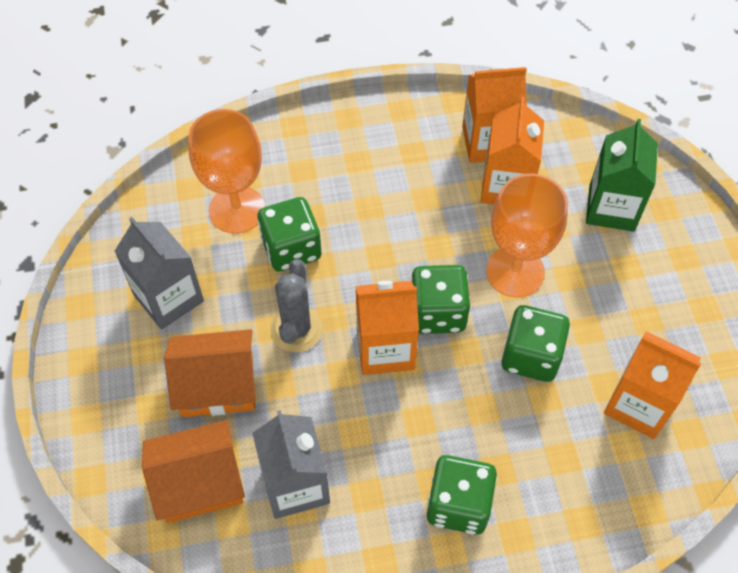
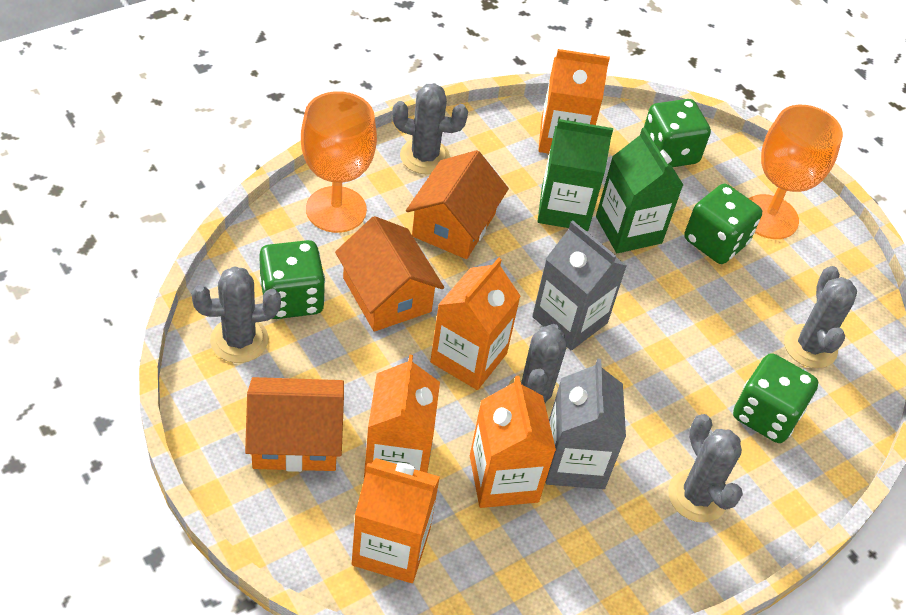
green carton: [586,119,658,232] = 1 -> [538,119,613,231] [596,128,683,253] = 2
grey cactus: [270,259,323,352] = 1 -> [192,266,281,363] [392,83,468,174] [508,324,566,418] [668,414,743,522] [784,266,857,368] = 5
orange carton: [356,281,419,375] [462,67,527,163] [481,97,544,205] [604,331,701,439] = 4 -> [352,458,440,583] [364,355,440,478] [430,257,521,390] [470,376,556,508] [538,49,610,154] = 5
orange house: [142,420,245,523] [164,329,256,417] = 2 -> [245,377,344,472] [335,216,444,332] [406,150,509,259] = 3

